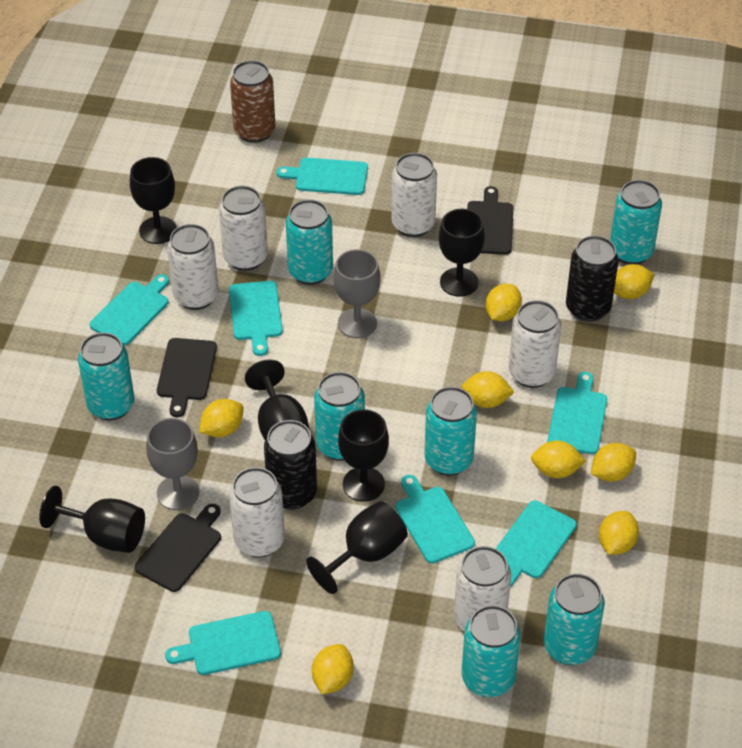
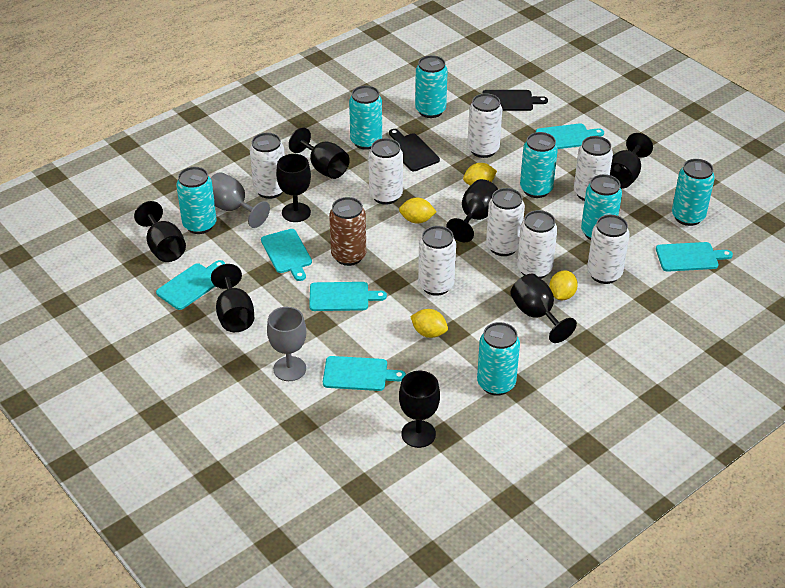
black can: [264,420,317,510] [566,236,619,322] = 2 -> none = 0
black cutting board: [135,504,221,592] [157,338,217,417] [467,186,513,255] = 3 -> [389,129,440,171] [482,90,548,111] = 2
black goblet: [39,486,145,553] [130,157,177,244] [245,360,310,440] [306,501,408,594] [338,409,389,502] [439,209,485,297] = 6 -> [134,201,186,262] [211,264,254,332] [276,154,311,222] [289,127,350,179] [399,371,440,448] [446,179,498,242] [510,274,577,343] [610,133,653,189] = 8
turquoise cutting board: [90,274,169,345] [165,611,281,675] [229,281,283,356] [276,158,368,195] [396,475,475,564] [496,500,577,587] [547,372,607,454] = 7 -> [156,260,225,310] [261,229,312,281] [309,282,387,311] [323,356,406,391] [536,123,604,149] [656,242,733,272] = 6
white can: [167,224,219,310] [219,186,268,271] [229,467,285,558] [391,153,437,237] [454,546,511,632] [509,300,562,388] = 6 -> [250,133,285,199] [368,138,403,205] [418,226,456,296] [467,93,502,158] [486,188,525,256] [517,210,557,279] [574,136,613,201] [587,215,630,284] = 8
yellow lemon: [199,399,244,438] [312,644,353,695] [461,371,514,408] [486,284,522,321] [531,441,586,478] [591,443,636,482] [599,511,639,555] [614,264,655,299] = 8 -> [399,198,437,224] [410,309,448,338] [463,163,497,186] [549,270,578,300] = 4

